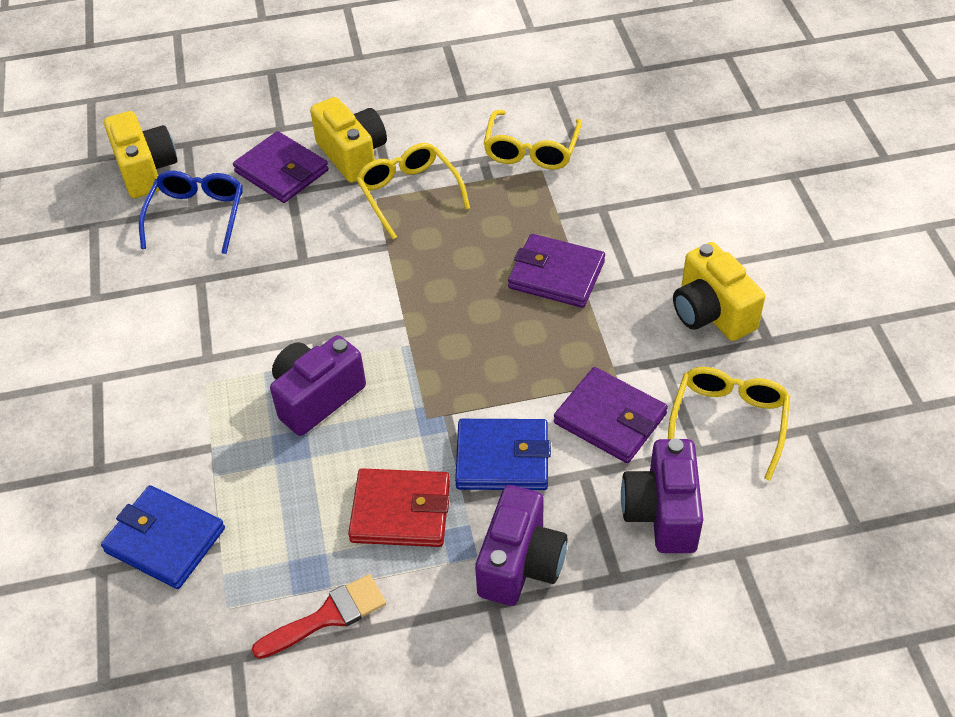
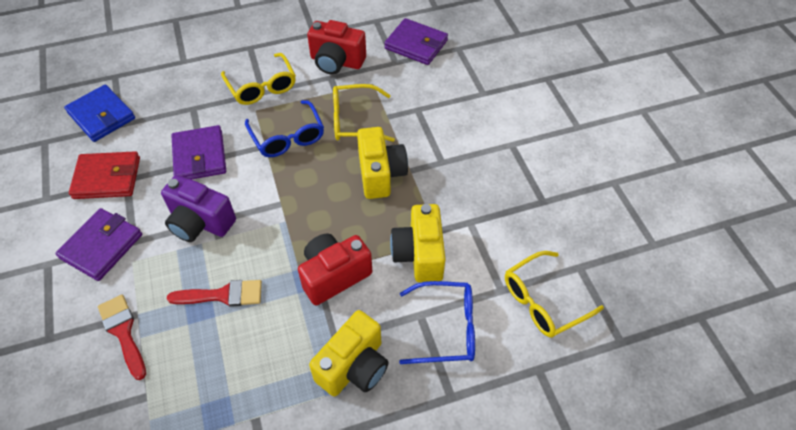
blue glasses: [139,171,243,254] = 1 -> [245,100,324,157] [399,281,475,364] = 2
blue wallet: [101,485,225,589] [455,419,551,490] = 2 -> [64,84,135,142] = 1
purple camera: [270,335,366,436] [475,485,567,606] [621,438,703,553] = 3 -> [161,175,236,242] = 1
red brush: [252,574,386,659] = 1 -> [98,295,146,380] [167,280,262,307] = 2
red camera: none = 0 -> [298,234,372,305] [307,20,366,75] = 2

